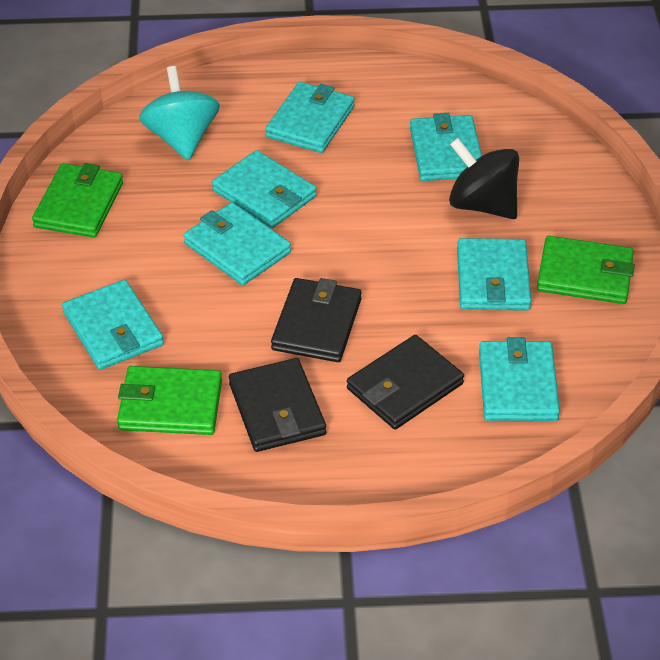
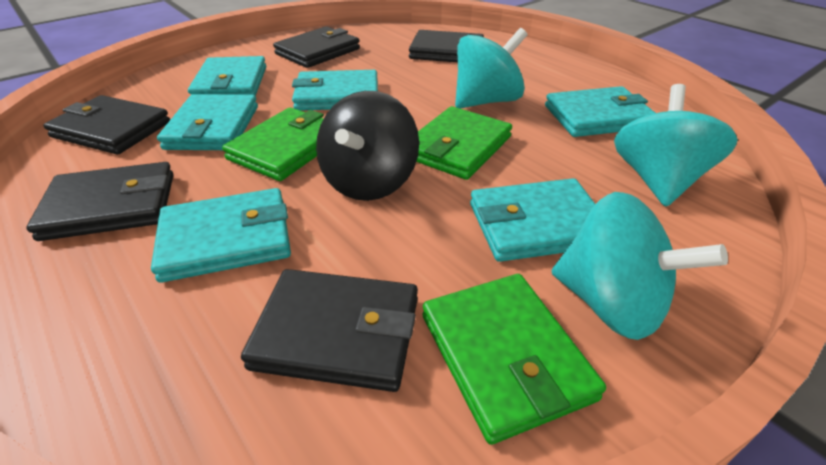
black wallet: [229,358,326,452] [271,278,362,362] [347,335,464,429] = 3 -> [26,162,174,241] [43,95,170,155] [241,269,418,392] [273,26,360,68] [409,30,484,62] = 5
turquoise spinning top: [139,66,220,161] = 1 -> [455,28,527,108] [552,192,728,340] [614,84,738,207] = 3
turquoise wallet: [62,280,164,370] [184,202,291,285] [212,150,317,228] [266,82,355,153] [410,113,482,181] [457,238,531,311] [479,337,560,421] = 7 -> [151,188,291,283] [157,94,258,150] [188,56,266,96] [292,70,378,111] [470,178,595,262] [545,86,655,137] = 6

